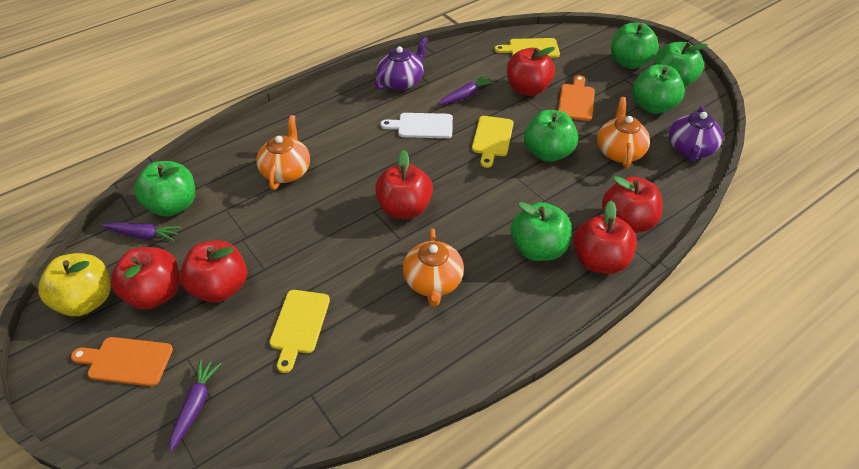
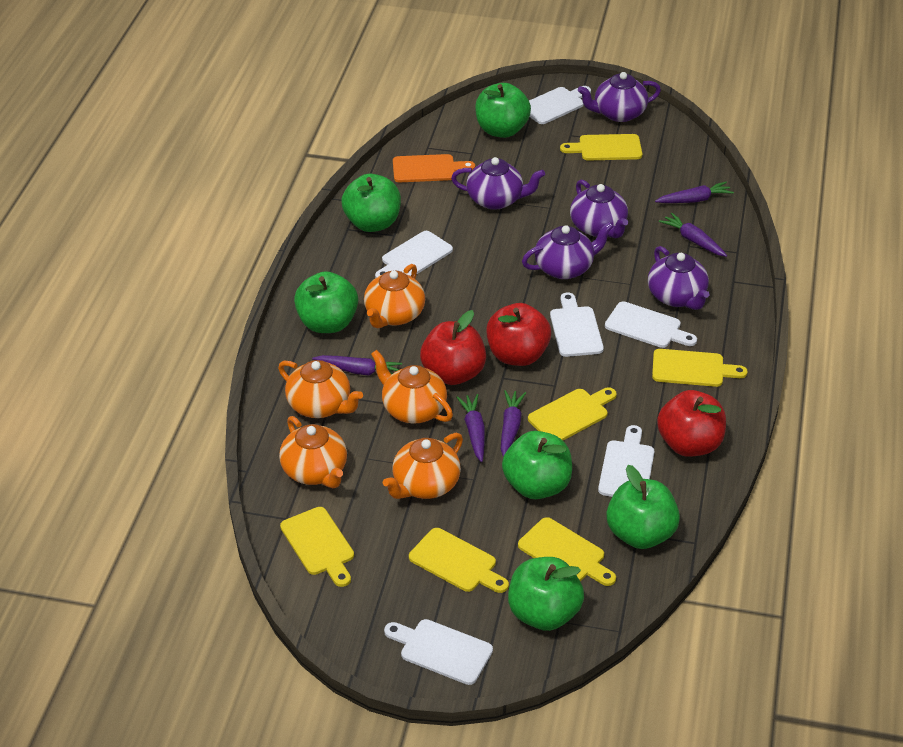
orange cutting board: [71,337,173,386] [558,75,595,121] = 2 -> [393,154,475,182] = 1
orange teapot: [256,115,310,190] [403,228,464,307] [597,97,650,169] = 3 -> [278,360,363,418] [279,416,347,488] [364,264,425,328] [371,350,453,423] [383,433,463,499] = 5
purple carrot: [101,222,181,241] [169,359,221,452] [439,75,494,105] = 3 -> [312,355,402,376] [456,394,485,462] [501,390,526,457] [655,182,734,203] [659,213,727,257] = 5
purple teapot: [375,37,428,90] [669,106,723,162] = 2 -> [451,157,545,210] [522,222,614,279] [570,179,628,238] [578,72,661,122] [648,246,710,310] = 5
red apple: [111,247,180,310] [180,240,247,303] [375,150,433,219] [507,47,555,96] [573,201,637,274] [602,176,662,233] = 6 -> [420,310,486,385] [486,303,551,366] [657,390,726,457] = 3
white cutting board: [380,113,453,138] = 1 -> [375,231,453,278] [384,619,493,685] [529,86,591,124] [550,292,604,357] [598,425,654,497] [605,301,697,348] = 6
yellow apple: [38,253,111,316] = 1 -> none = 0
yellow cutting board: [269,290,330,373] [472,116,513,168] [494,38,560,58] = 3 -> [280,507,354,587] [409,528,509,593] [518,517,616,586] [528,387,617,440] [560,134,642,161] [652,349,748,387] = 6

